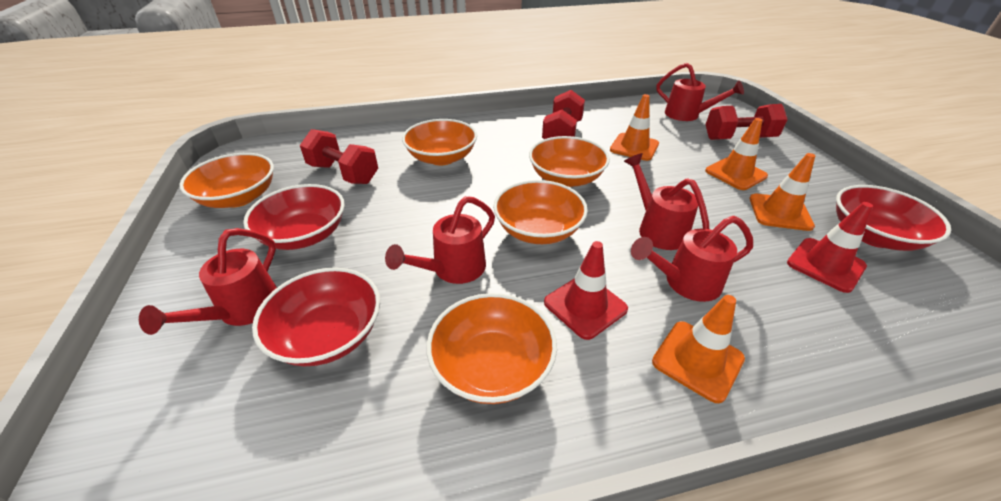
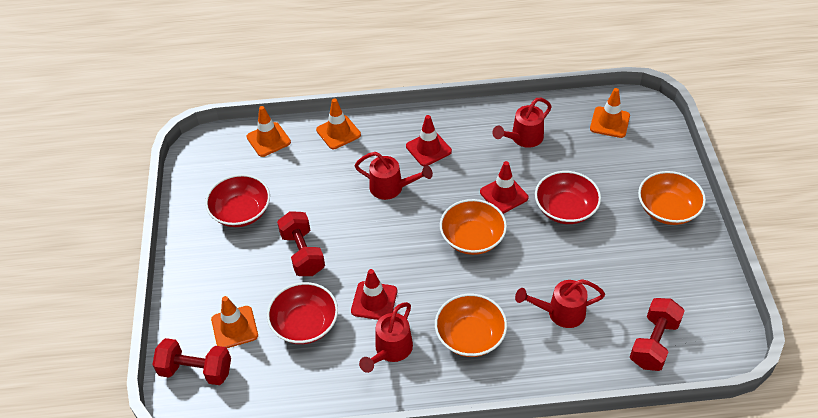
orange bowl: [179,153,274,208] [402,119,477,166] [426,293,557,404] [493,180,588,244] [529,136,610,187] = 5 -> [435,294,507,357] [440,199,507,255] [638,171,706,225] = 3
red traffic cone: [544,241,628,340] [787,202,873,293] = 2 -> [351,269,397,320] [406,115,452,166] [480,161,528,214] = 3
red watering can: [139,228,277,335] [385,196,495,284] [624,153,709,250] [631,216,753,302] [656,63,744,121] = 5 -> [354,152,433,200] [359,302,413,373] [493,98,552,148] [515,279,605,328] = 4

